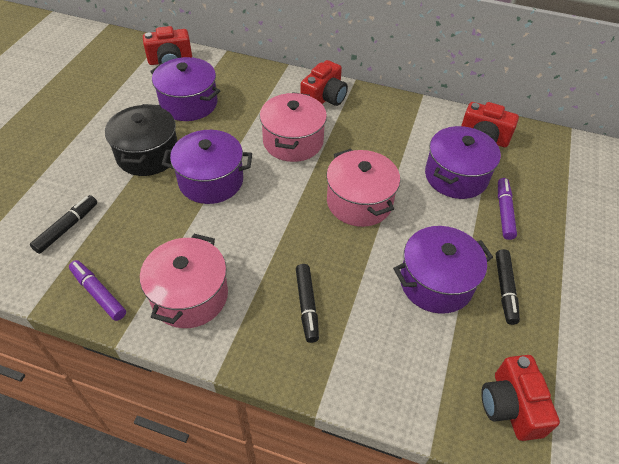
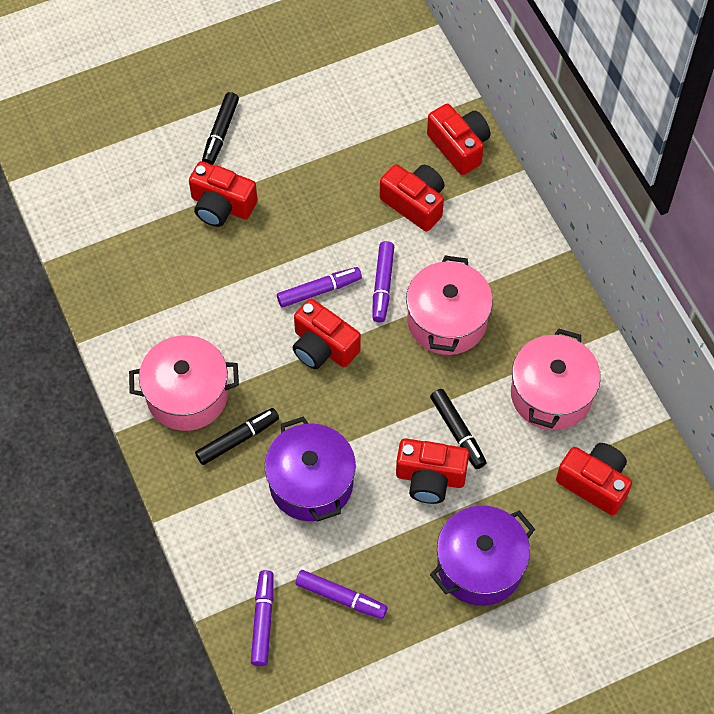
black pot: [105,104,178,176] = 1 -> none = 0
purple marker: [69,260,126,321] [498,178,517,240] = 2 -> [251,570,274,666] [277,267,362,307] [295,570,388,619] [372,241,394,322] = 4
purple pot: [150,57,220,121] [162,130,252,204] [393,226,493,314] [425,126,501,199] = 4 -> [265,416,356,522] [430,506,535,606] = 2
red camera: [143,26,192,65] [301,60,348,106] [461,102,519,147] [481,355,560,441] = 4 -> [189,161,257,227] [293,298,361,369] [380,164,445,231] [396,438,469,504] [427,104,491,175] [556,443,632,515] = 6

